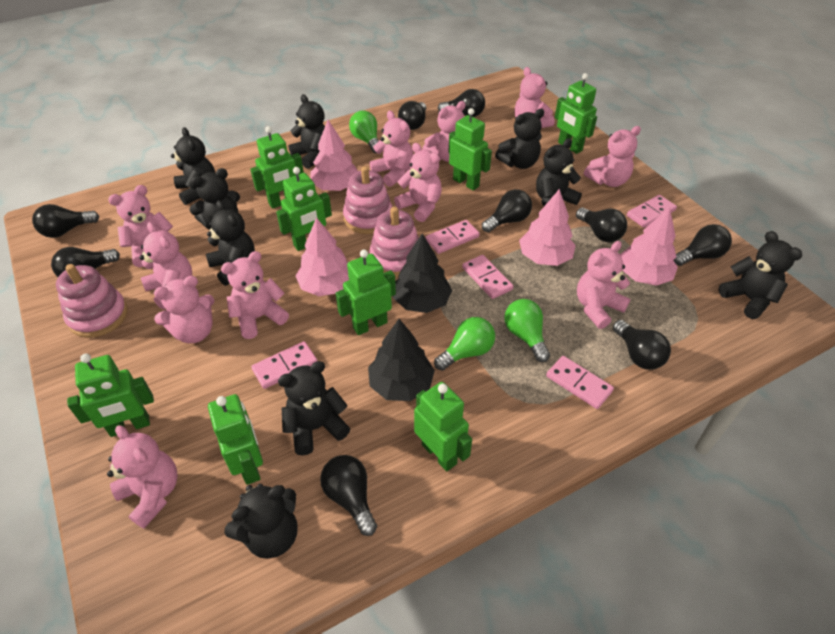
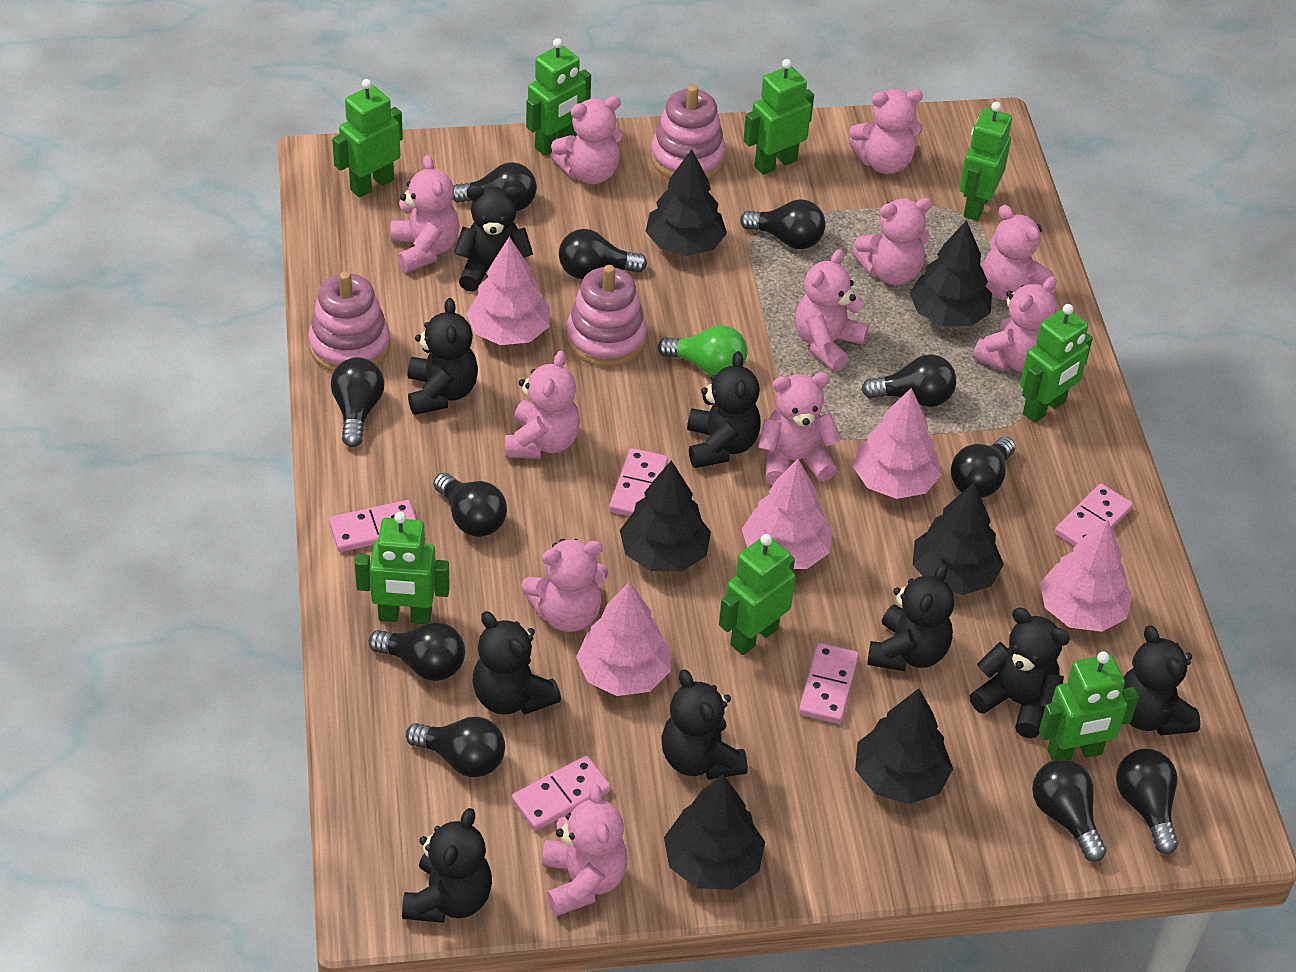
black light bulb: [32,204,99,238] [51,247,120,277] [320,455,377,536] [398,101,426,130] [438,89,485,117] [482,189,532,232] [576,208,627,242] [613,320,671,370] [673,224,732,266] = 9 -> [331,357,384,447] [369,622,465,681] [406,717,505,777] [434,473,507,537] [453,162,537,211] [559,229,647,279] [740,199,825,249] [861,354,956,407] [951,437,1015,498] [1032,759,1107,862] [1116,749,1178,854] = 11
black tree: [368,319,435,401] [393,233,452,313] = 2 -> [620,460,711,572] [645,149,727,256] [664,774,765,890] [855,688,953,804] [910,220,992,326] [913,482,1004,595] = 6
green light bulb: [349,110,379,153] [434,317,495,371] [504,299,550,362] = 3 -> [658,325,747,376] = 1
pink tree: [296,217,349,296] [311,120,358,191] [519,189,576,266] [620,207,678,286] = 4 -> [466,237,550,345] [576,582,671,696] [742,459,832,569] [853,388,942,499] [1040,519,1132,632] = 5

